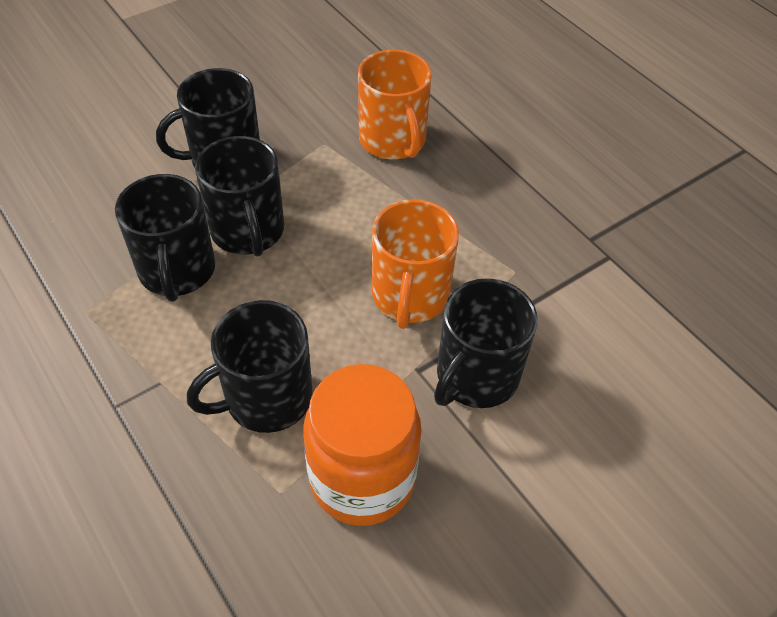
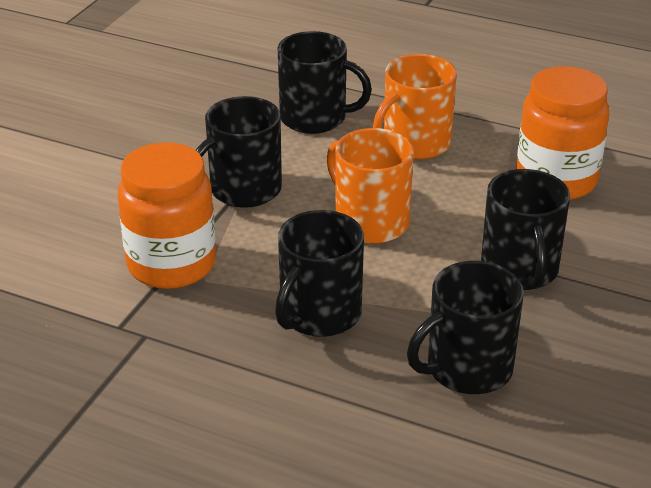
orange jar: [303,364,422,526] = 1 -> [118,142,216,289] [516,66,609,200] = 2

